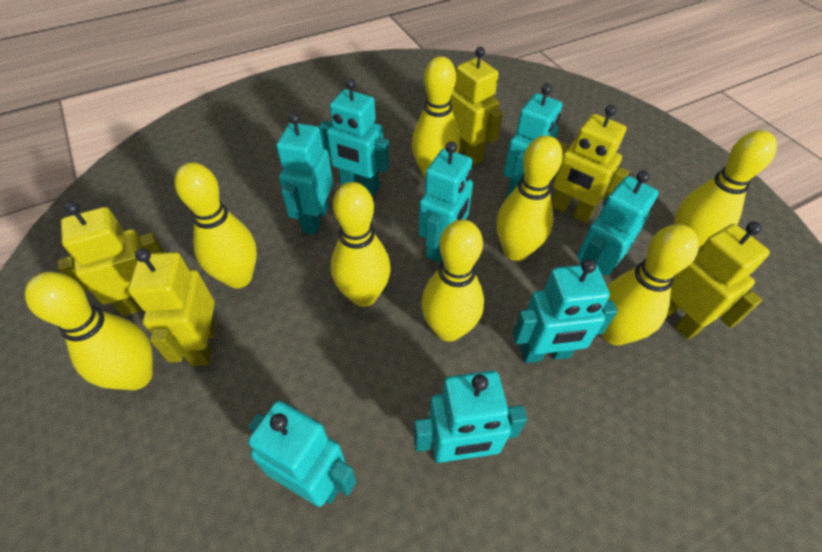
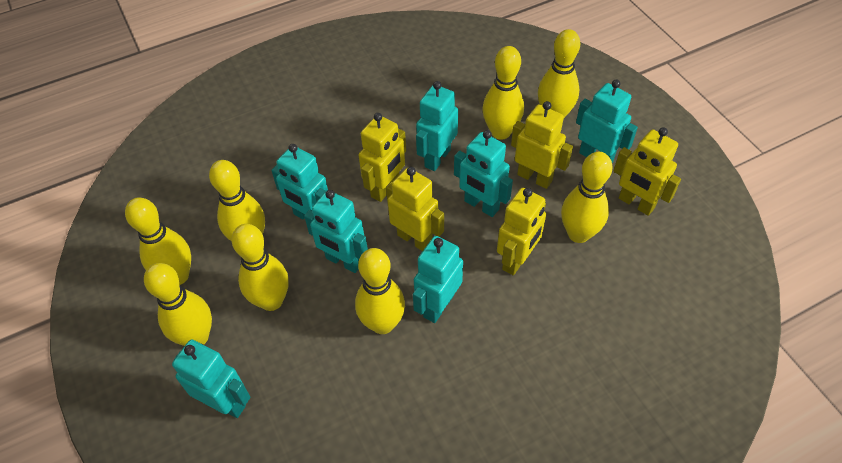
turquoise robot: [248,401,356,507] [276,113,333,235] [319,78,390,195] [414,371,527,463] [419,141,473,263] [504,84,562,198] [513,259,618,363] [577,171,659,276] = 8 -> [172,339,251,418] [271,144,328,219] [304,190,368,273] [413,236,463,323] [416,81,458,171] [454,130,513,217] [576,80,638,163] = 7

